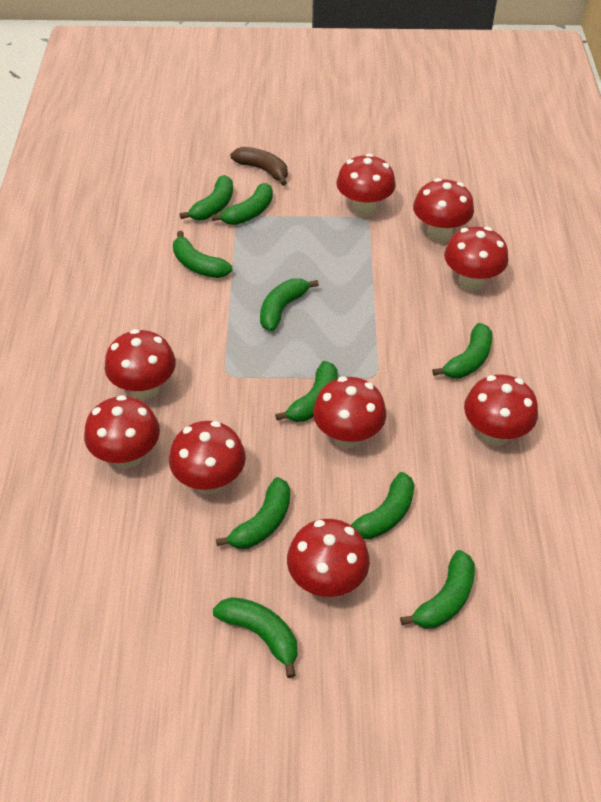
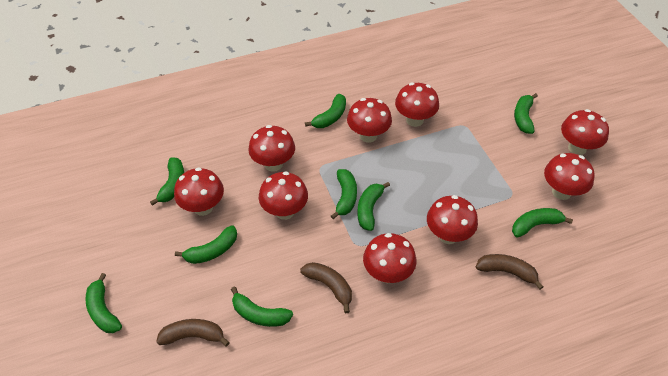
brown banana: [230,147,288,186] = 1 -> [156,319,230,347] [300,262,352,313] [476,254,543,290] = 3
green banana: [173,231,233,278] [180,175,233,220] [212,183,273,225] [213,597,297,678] [216,477,290,549] [260,278,319,331] [275,361,337,422] [351,472,415,540] [400,550,475,629] [432,323,493,379] = 10 -> [85,273,122,333] [150,157,184,206] [175,225,237,264] [231,286,293,327] [305,94,346,128] [331,169,357,219] [357,182,390,231] [512,208,573,238] [514,93,538,134] = 9

